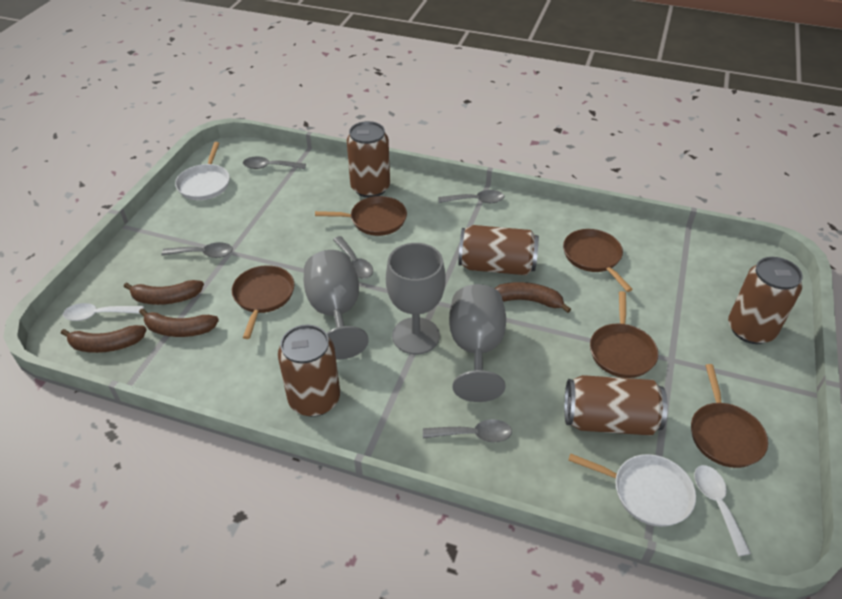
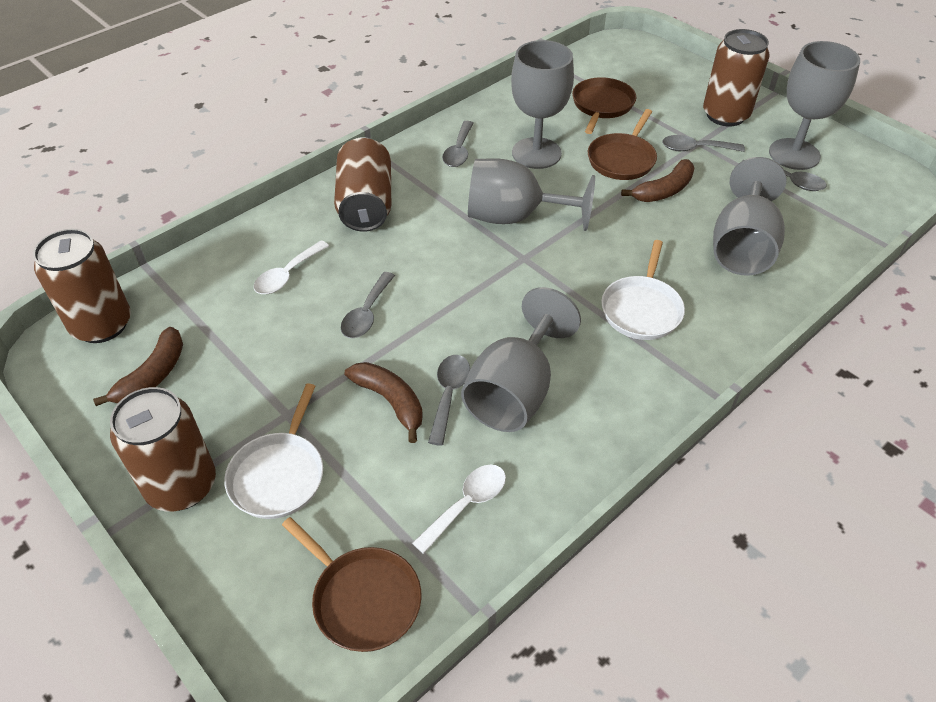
brown banana: [61,325,147,353] [124,280,204,305] [139,308,219,337] [494,282,571,313] = 4 -> [93,327,183,406] [345,362,423,443] [621,159,695,202] = 3
brown can: [278,325,340,417] [347,121,390,198] [458,225,539,275] [564,375,668,436] [728,257,803,344] = 5 -> [33,229,131,343] [110,387,216,511] [334,137,391,232] [703,29,770,127] = 4
brown pan: [232,265,294,339] [315,196,407,236] [563,229,633,292] [590,291,658,378] [691,364,768,468] = 5 -> [282,517,422,652] [572,77,636,134] [588,109,657,180] = 3
grey goblet: [304,250,369,360] [386,243,446,354] [449,284,506,402] = 3 -> [461,287,581,432] [468,158,595,231] [511,40,574,169] [713,157,787,276] [769,41,860,170] = 5

